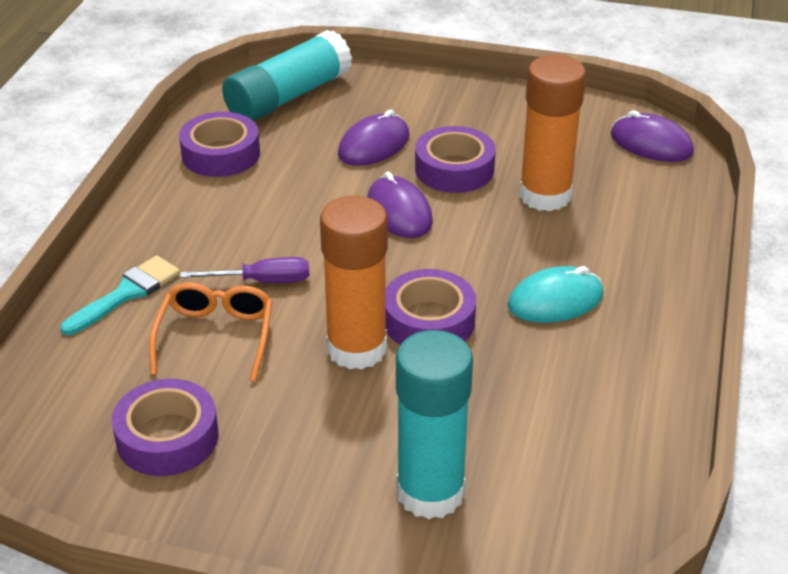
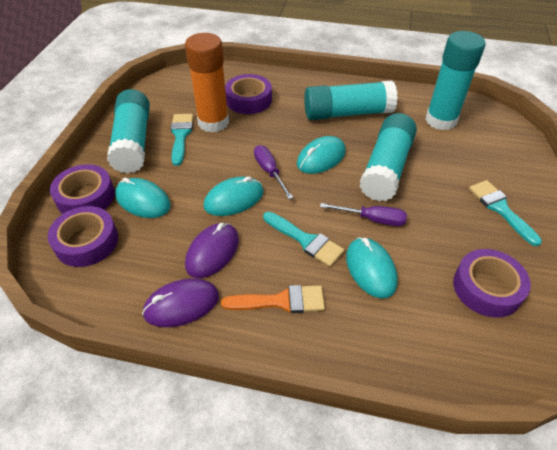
orange brush: none = 0 -> [221,285,325,313] = 1
orange glasses: [149,282,273,382] = 1 -> none = 0
orange glue stick: [320,196,388,370] [519,55,586,211] = 2 -> [185,33,229,133] = 1
purple mouse: [338,110,410,166] [367,172,433,238] [611,110,694,162] = 3 -> [142,278,219,327] [185,223,239,278] = 2
purple screwdriver: [180,257,309,283] = 1 -> [254,145,293,199] [320,203,407,226] = 2
turquoise brush: [60,255,180,335] = 1 -> [171,114,193,166] [263,212,344,267] [469,180,542,246] = 3
turquoise glue stick: [222,30,352,121] [396,330,473,519] = 2 -> [107,89,150,174] [304,81,398,120] [359,113,417,202] [425,31,486,130] = 4
turquoise mouse: [508,266,604,323] = 1 -> [115,178,171,218] [203,177,264,216] [297,136,346,174] [346,237,398,299] = 4

